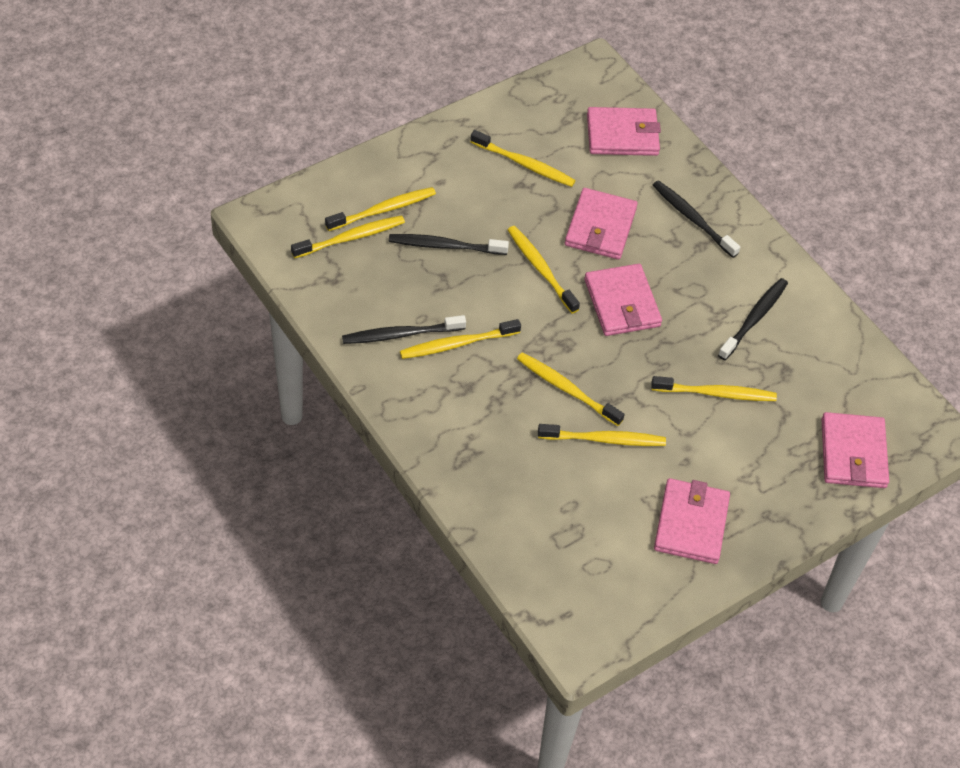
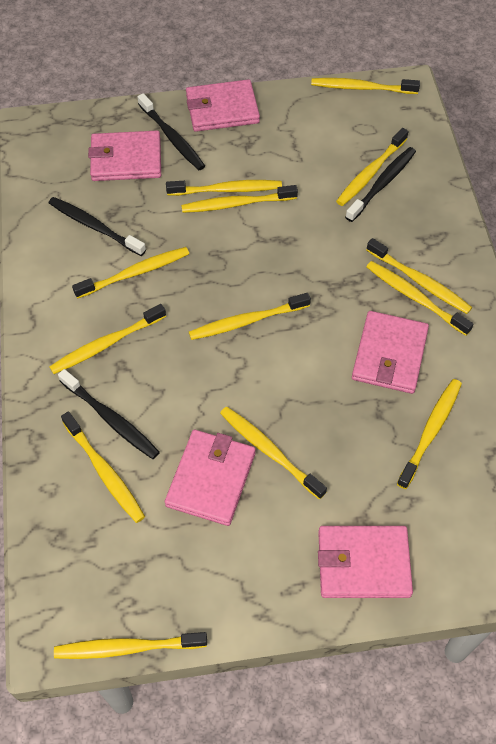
yellow toothbrush: [291,215,405,259] [325,187,436,231] [400,319,521,359] [470,130,576,187] [508,226,580,314] [517,353,625,426] [538,424,666,446] [651,376,777,401] = 8 -> [50,304,166,374] [54,632,207,659] [61,412,145,523] [72,247,189,299] [166,180,282,196] [181,185,298,213] [189,293,311,340] [220,406,327,499] [311,78,420,94] [336,128,408,206] [367,238,472,314] [367,261,474,336] [397,379,462,489] = 13

